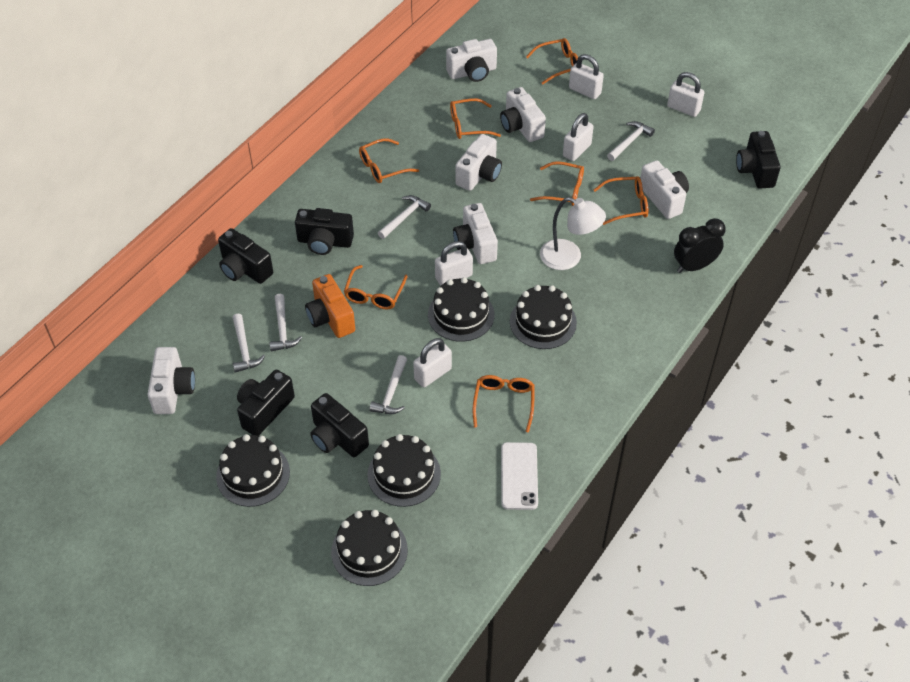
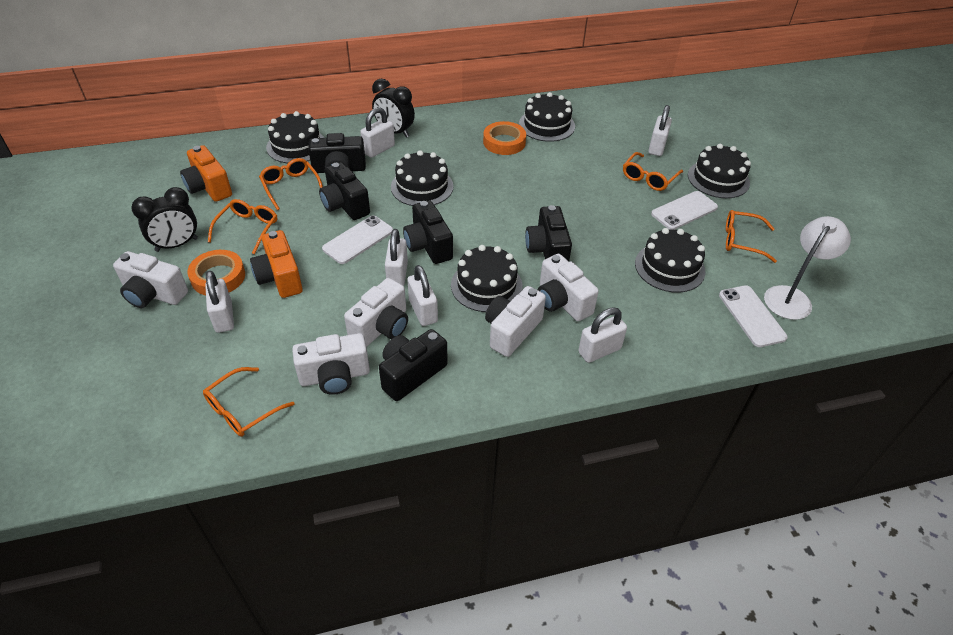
black cake: [216,434,290,507] [331,510,408,586] [367,434,441,507] [428,277,494,342] [510,285,577,349] = 5 -> [266,111,324,163] [391,150,454,206] [451,245,523,312] [519,92,575,142] [635,228,705,293] [688,144,751,198] = 6
black clock: [674,218,726,273] = 1 -> [131,187,198,252] [372,79,415,138] = 2
orange camera: [305,274,355,338] = 1 -> [180,145,232,202] [250,230,303,298] = 2
orange glasses: [344,265,408,309] [359,138,419,183] [450,98,501,139] [473,375,535,432] [526,38,578,84] [530,161,584,206] [594,176,648,225] = 7 -> [203,367,295,437] [208,199,277,254] [259,158,323,210] [623,152,683,191] [726,210,777,263] = 5
orange tape: none = 0 -> [187,250,245,295] [483,121,526,155] = 2
white camera: [147,347,195,414] [446,39,497,82] [453,203,498,264] [455,134,502,191] [500,87,546,142] [640,160,689,219] = 6 -> [113,251,188,308] [292,333,370,395] [344,278,408,347] [485,286,546,357] [538,254,599,321] = 5
white hammer: [232,313,265,373] [270,294,302,351] [369,355,407,414] [378,195,431,239] [607,121,655,161] = 5 -> none = 0
white padlock: [413,338,452,387] [435,241,473,286] [563,113,594,161] [569,54,604,99] [667,72,705,117] = 5 -> [205,271,234,333] [360,107,395,158] [385,229,408,286] [407,265,438,326] [578,307,627,363] [648,105,672,156] = 6
white phone: [501,442,538,510] = 1 -> [322,216,393,264] [651,191,718,230] [719,285,788,347] = 3

